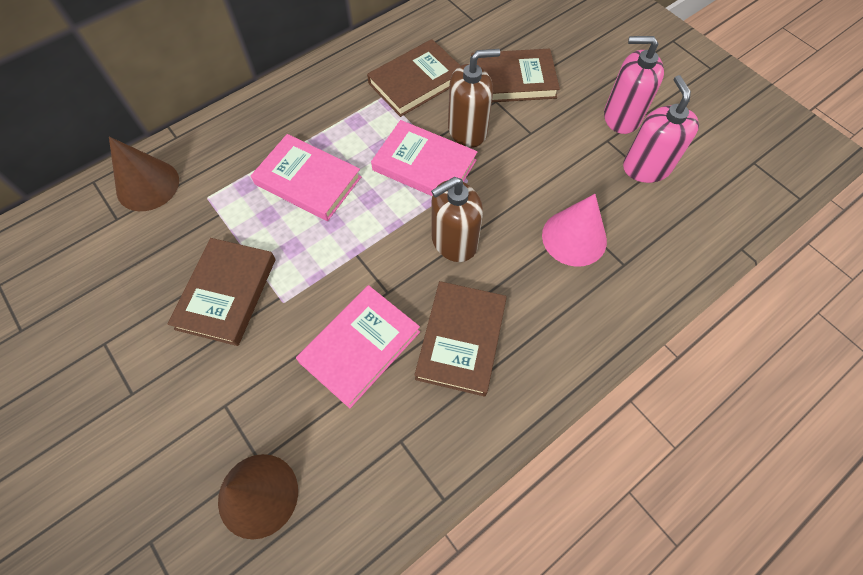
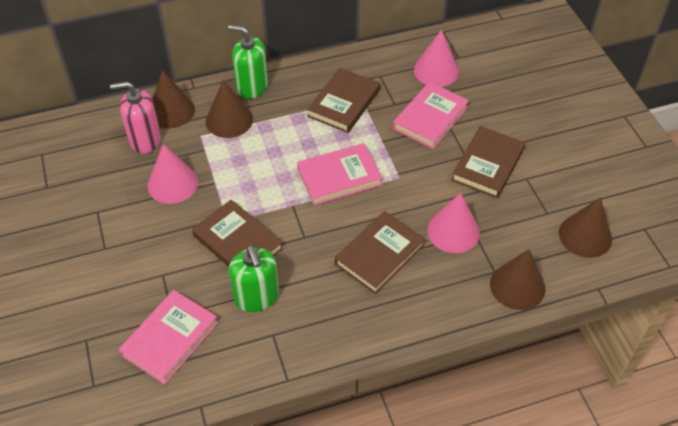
brown cone: [109,137,179,211] [218,454,298,539] = 2 -> [152,70,195,128] [205,80,253,138] [490,249,546,310] [559,197,612,258] = 4
brown soap dispenser: [431,177,483,262] [448,49,500,148] = 2 -> none = 0
green soap dispenser: none = 0 -> [228,25,268,99] [229,245,279,312] = 2
pink cone: [542,194,607,267] = 1 -> [148,144,198,204] [414,30,459,87] [427,193,480,253] = 3
pink soap dispenser: [604,36,664,134] [623,75,699,183] = 2 -> [110,81,161,154] = 1

